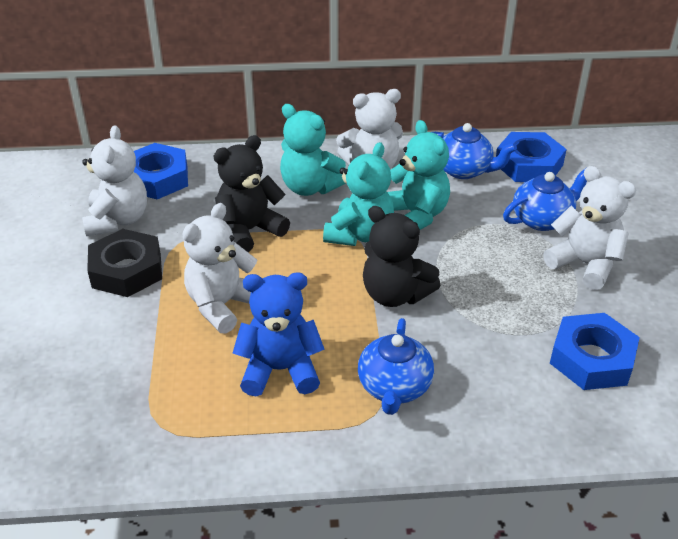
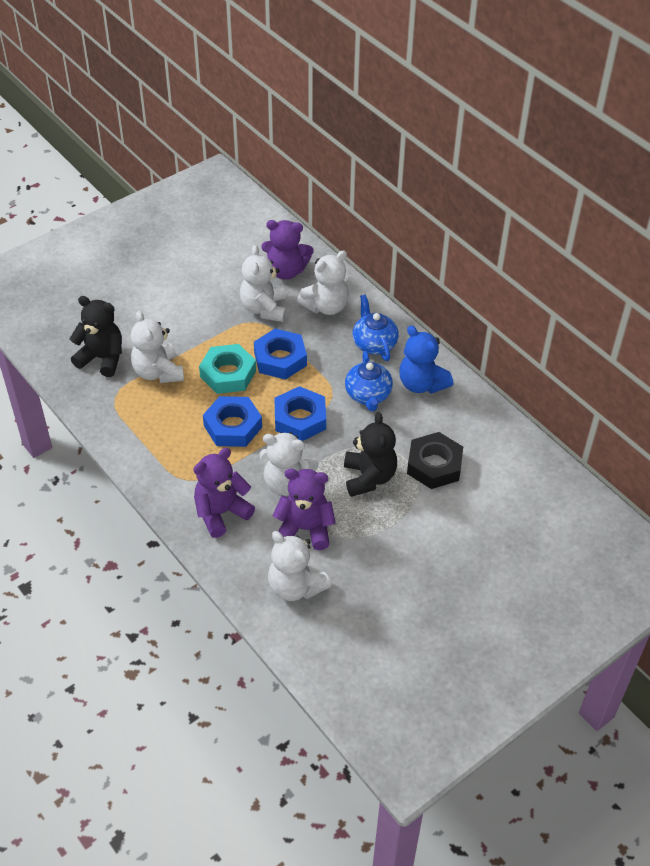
blue teapot: [358,318,434,415] [432,123,517,179] [503,168,587,231] = 3 -> [345,351,393,411] [353,295,399,361] = 2
purple teddy bear: none = 0 -> [193,448,255,538] [261,220,314,280] [272,469,336,550] = 3
turquoise nut: none = 0 -> [199,344,256,394] = 1
turquoise teddy bear: [280,104,346,196] [323,142,394,246] [388,120,450,230] = 3 -> none = 0
white teddy bear: [82,125,147,236] [182,203,258,334] [336,89,403,169] [543,166,636,290] = 4 -> [131,311,184,383] [240,245,286,322] [259,432,319,496] [268,531,331,601] [297,251,349,315] = 5

